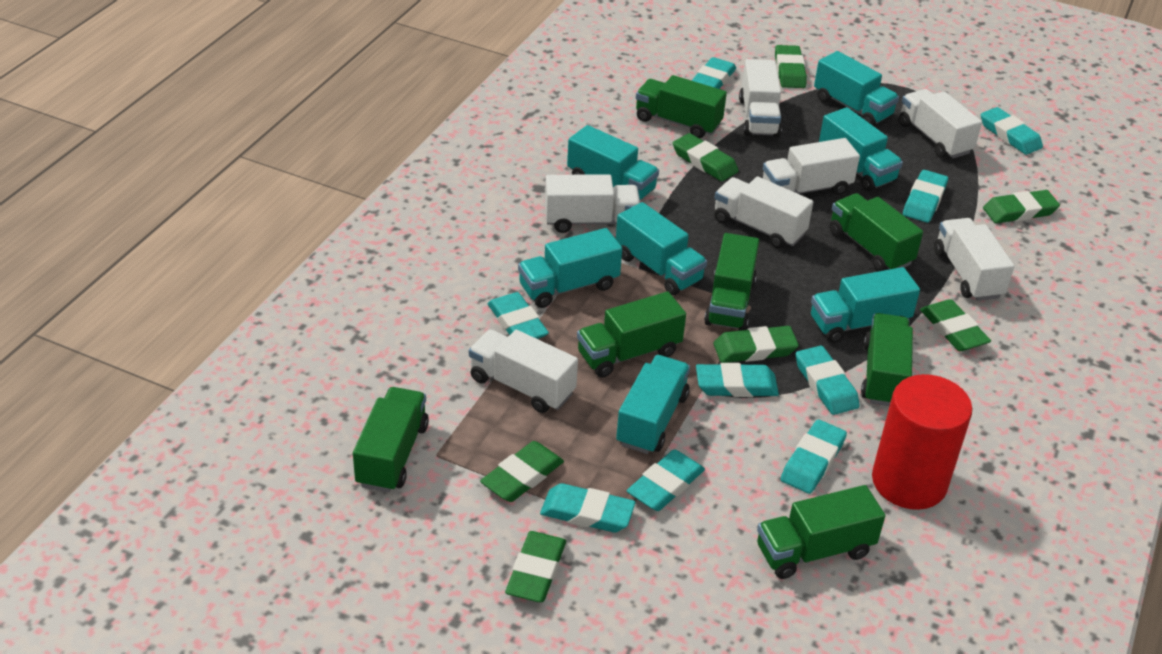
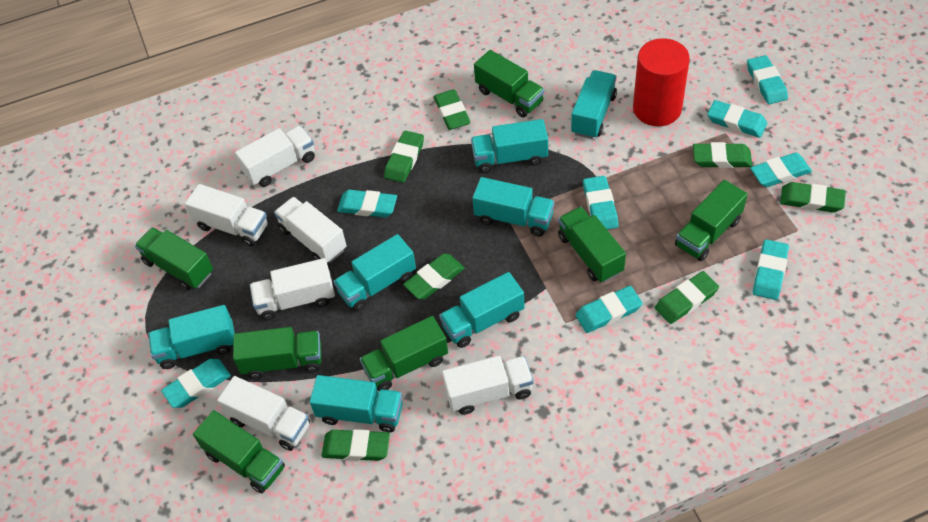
turquoise eraser: [487,292,549,339] [540,483,636,533] [627,449,705,511] [691,57,736,89] [696,363,779,397] [781,419,847,494] [796,346,860,415] [903,170,948,223] [981,107,1043,155] = 9 -> [161,359,231,408] [337,190,397,218] [575,286,643,333] [583,176,619,229] [707,100,767,138] [747,55,788,104] [750,152,812,187] [753,239,789,300] = 8
white truck: [469,330,578,413] [545,174,640,233] [715,177,813,249] [739,59,782,137] [763,138,860,195] [899,89,982,158] [934,218,1014,301] = 7 -> [185,184,268,246] [217,376,310,451] [235,126,315,187] [250,258,335,320] [274,197,347,263] [442,356,533,415] = 6

